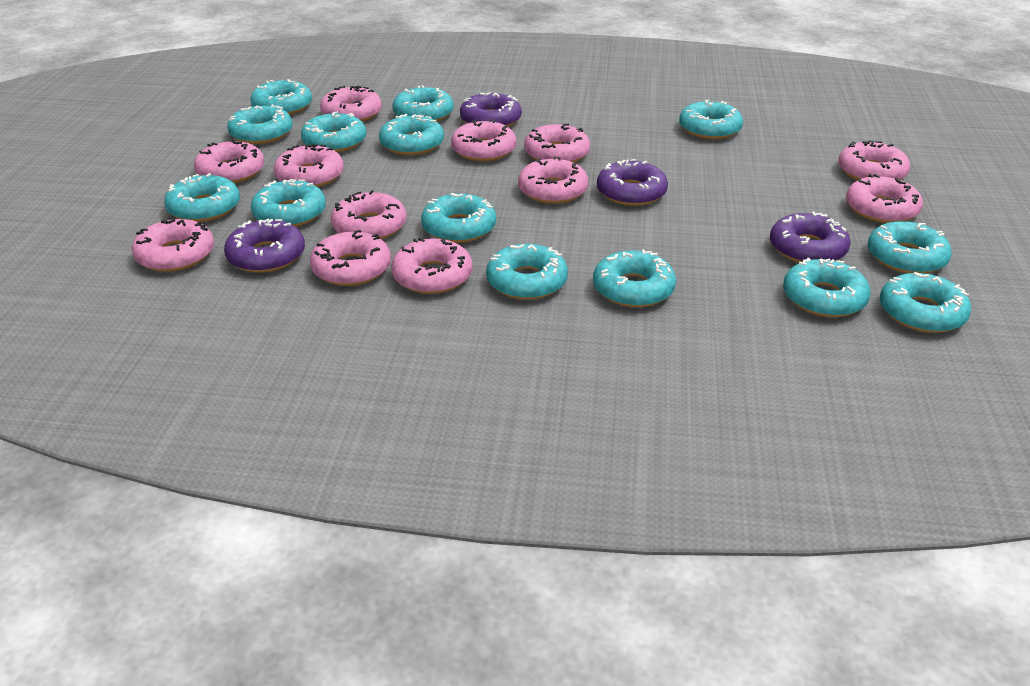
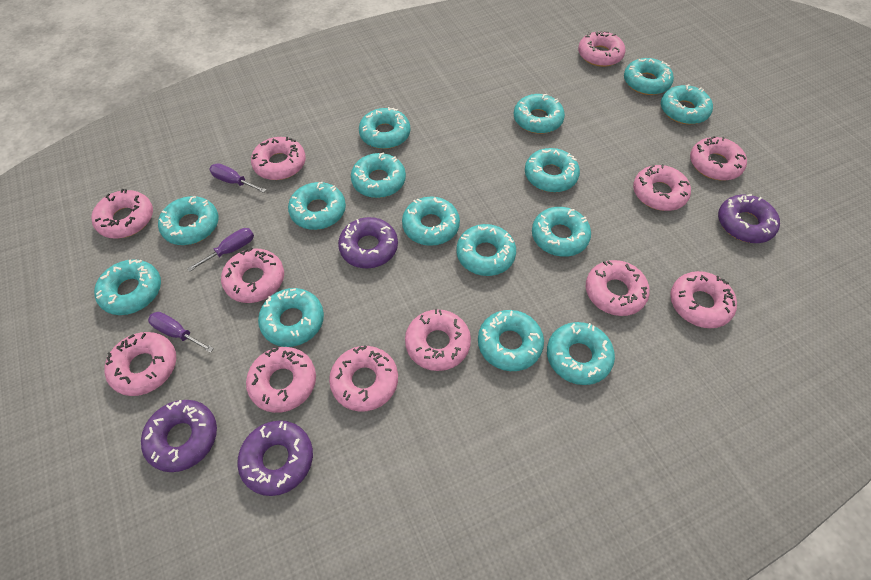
purple screwdriver: none = 0 -> [148,312,214,353] [187,228,254,272] [209,163,266,193] = 3
turquoise donut: [164,173,240,222] [227,104,293,144] [250,79,312,115] [251,179,326,227] [301,112,366,152] [379,114,444,155] [392,85,454,122] [421,193,496,243] [486,244,568,300] [593,249,676,307] [679,100,743,139] [783,258,870,317] [868,221,951,274] [880,272,971,333] = 14 -> [94,259,161,315] [158,196,219,245] [258,288,324,347] [288,182,346,230] [351,152,406,198] [359,107,410,149] [402,197,460,246] [456,224,516,276] [478,310,544,371] [514,94,565,134] [525,148,580,192] [532,207,591,257] [547,322,615,385] [624,58,674,95] [661,84,713,124] = 15

